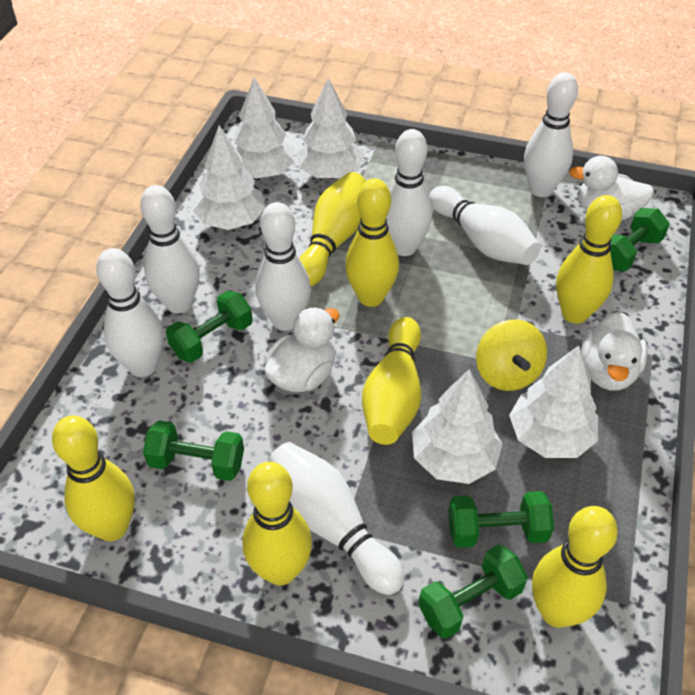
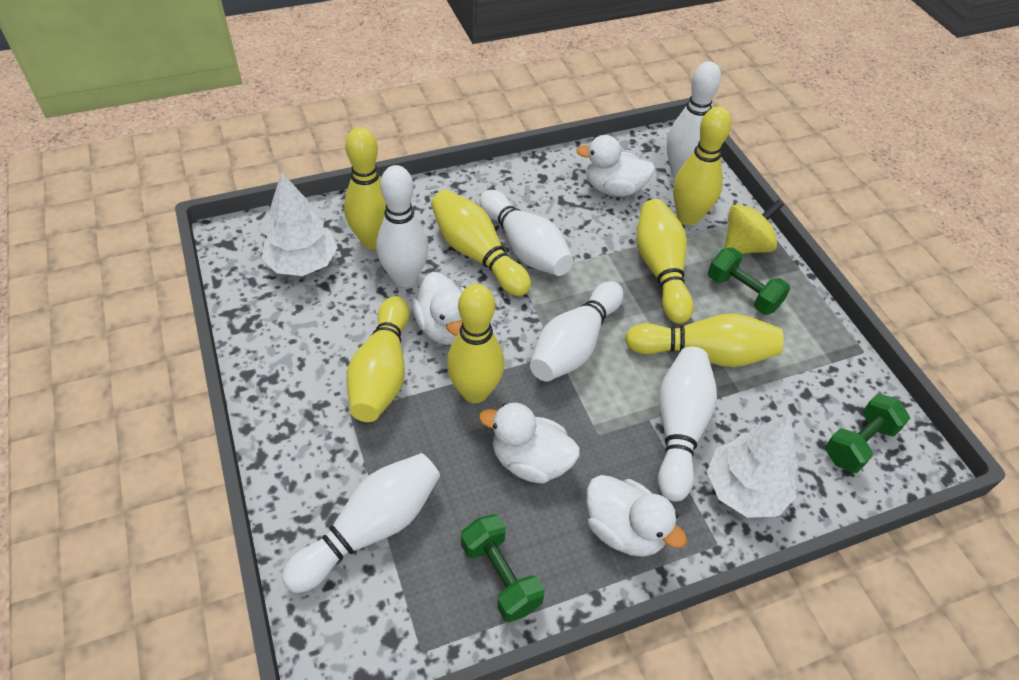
green dumbbell: [143,420,244,481] [166,291,253,363] [418,544,528,639] [448,491,554,548] [610,208,670,271] = 5 -> [461,514,545,622] [708,247,790,315] [825,394,910,473] = 3
white bowling pin: [96,248,163,377] [140,185,200,314] [256,202,311,331] [268,442,405,595] [386,129,432,256] [429,186,541,265] [524,72,578,197] = 7 -> [282,453,440,593] [376,165,428,287] [479,190,574,276] [530,281,623,381] [658,347,717,502] [667,61,721,177] = 6
white duck: [264,307,339,392] [569,156,654,220] [581,312,648,391] = 3 -> [412,272,465,345] [479,403,580,484] [576,135,655,196] [586,475,687,557] = 4
white tree: [193,126,266,230] [234,77,294,179] [296,78,364,178] [412,369,503,484] [509,346,598,458] = 5 -> [262,172,338,276] [707,414,797,518] = 2

